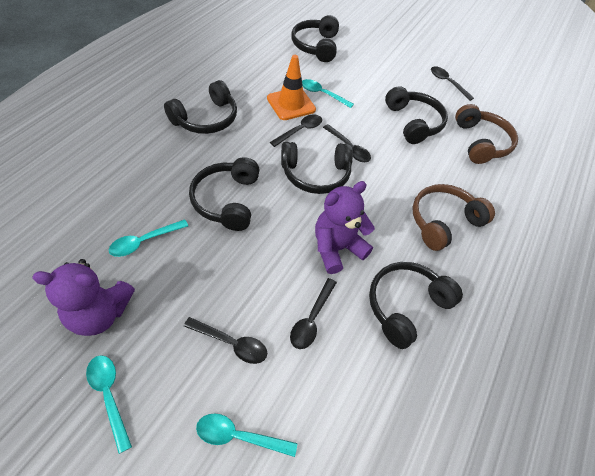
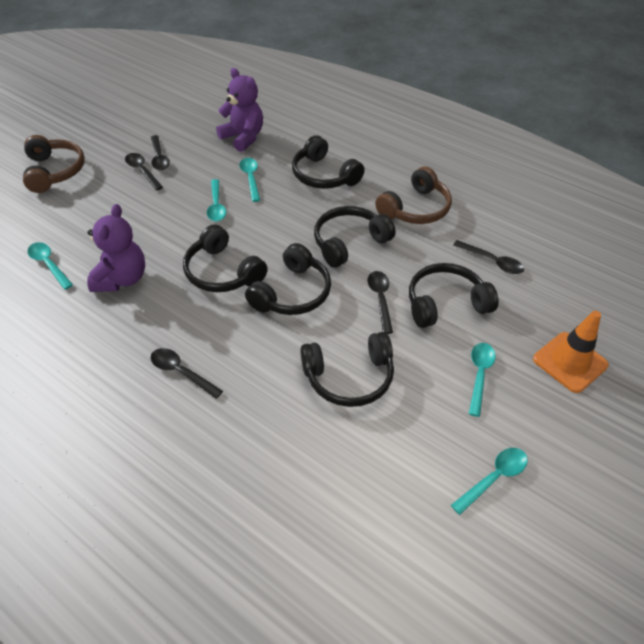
turquoise spoon: [86,355,132,454] [109,219,188,257] [196,413,297,457] [302,79,354,108] = 4 -> [28,242,73,290] [207,179,226,221] [239,158,260,202] [451,448,528,515] [469,343,496,417] = 5

